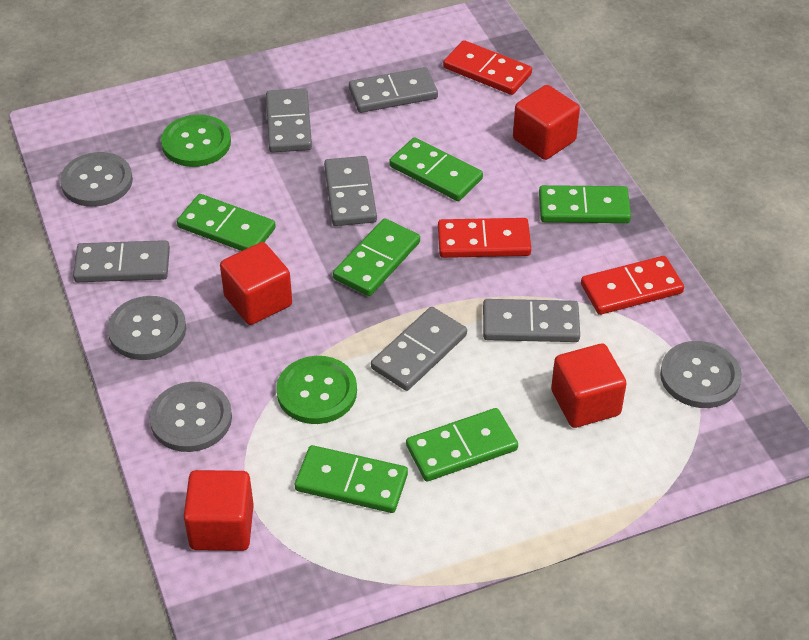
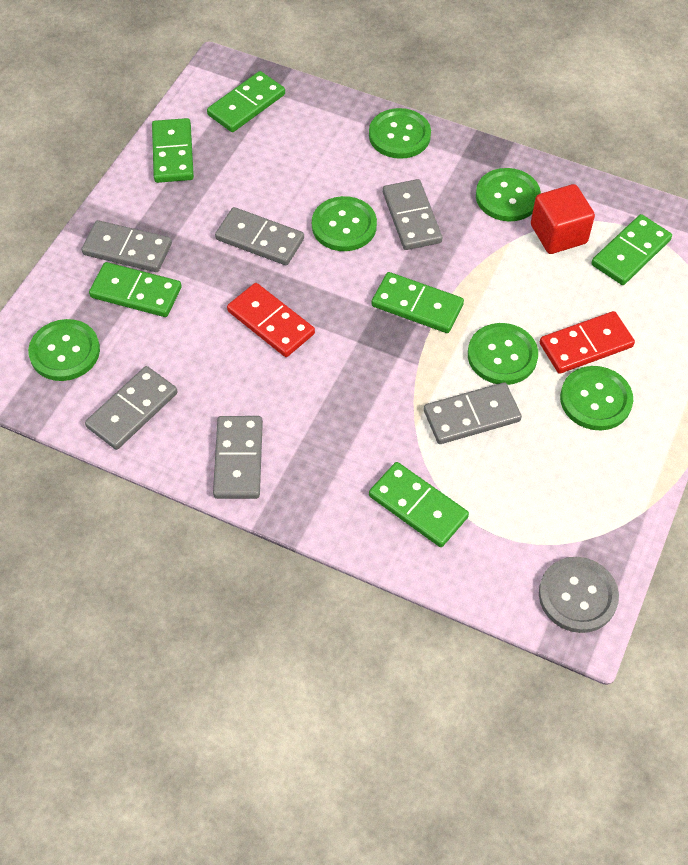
green button: [161,115,231,167] [276,356,357,424] = 2 -> [28,319,100,381] [312,196,377,251] [369,108,431,159] [468,323,538,385] [476,168,541,222] [560,366,633,430] = 6
grey button: [60,152,133,207] [107,296,186,360] [149,382,232,452] [660,341,742,408] = 4 -> [539,557,619,633] = 1
red cube: [183,470,254,551] [220,242,292,325] [513,85,580,160] [551,344,627,428] = 4 -> [531,184,595,254] = 1
red domino: [438,218,531,258] [443,40,532,95] [581,256,684,315] = 3 -> [227,283,315,357] [540,311,635,374] = 2

